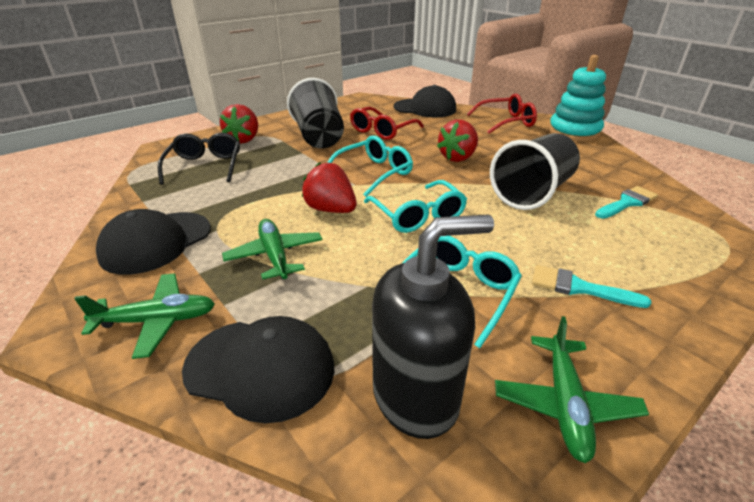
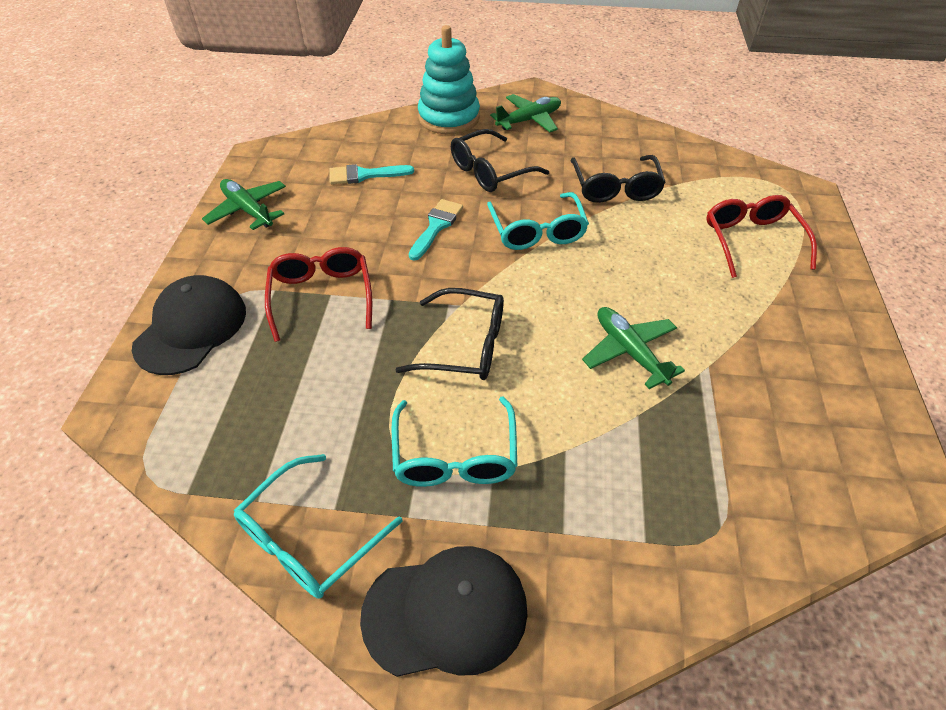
black cap: [96,209,211,275] [182,316,335,423] [393,85,456,118] = 3 -> [132,275,246,375] [360,546,528,677] = 2
black cup: [287,78,344,148] [490,133,580,210] = 2 -> none = 0
black glasses: [158,133,240,185] = 1 -> [395,288,504,380] [451,129,549,192] [571,155,666,203] = 3
black soap dispenser: [372,215,494,439] = 1 -> none = 0
red strawberry: [220,104,258,144] [302,162,357,213] [437,119,478,162] = 3 -> none = 0

